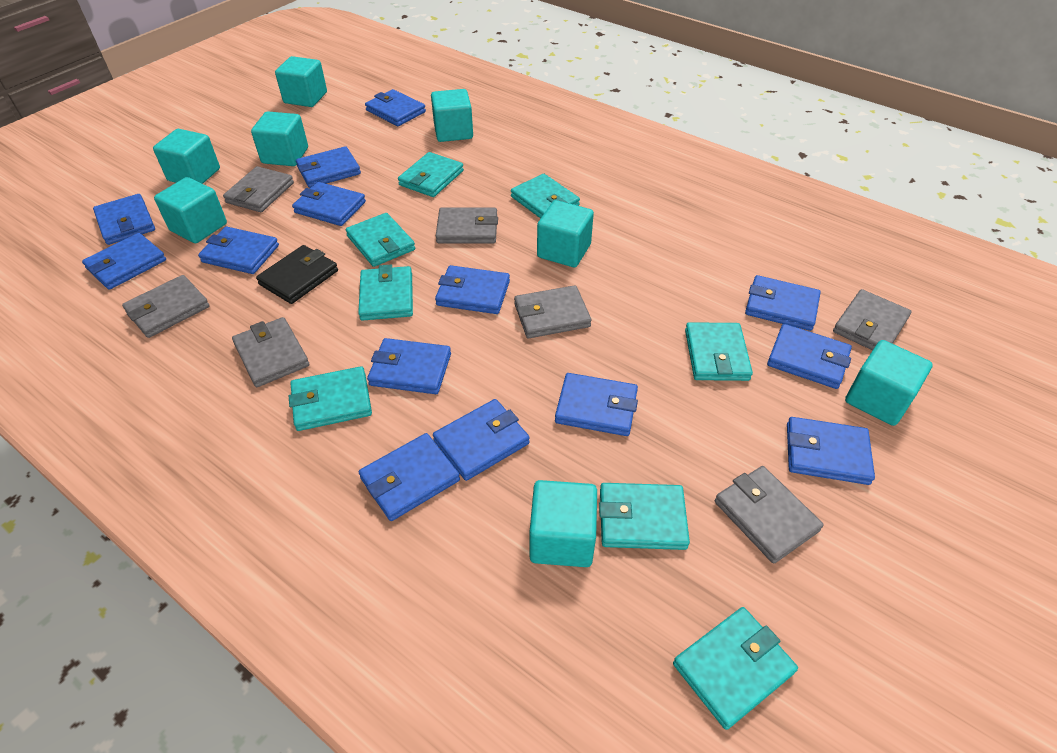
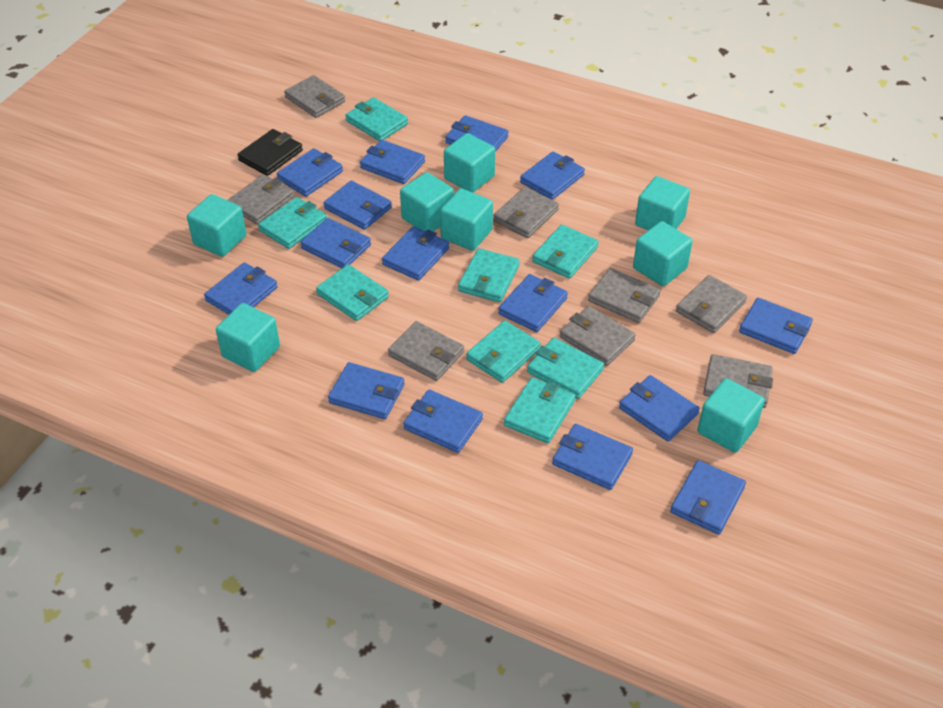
blue wallet: [82,233,166,290] [93,194,155,245] [198,227,279,274] [292,182,366,226] [296,146,361,188] [359,433,460,521] [365,89,426,126] [367,338,451,394] [433,399,530,481] [435,265,510,314] [555,373,638,436] [745,275,821,331] [767,324,852,389] [787,417,875,485] = 14 -> [204,262,278,315] [277,148,343,197] [300,218,371,268] [324,180,392,230] [328,362,405,419] [360,140,425,184] [382,226,449,281] [403,389,483,453] [445,115,509,152] [498,274,568,332] [520,152,585,200] [552,424,633,490] [619,375,700,442] [670,460,746,534] [739,298,813,354] = 15
grey wallet: [122,275,210,338] [223,166,294,212] [232,317,309,387] [436,208,498,243] [514,285,592,338] [715,466,824,564] [833,289,912,350] = 7 -> [227,174,294,224] [284,75,345,118] [388,321,464,381] [493,187,559,238] [560,306,636,366] [588,268,661,323] [676,275,747,333] [703,354,773,408] = 8

